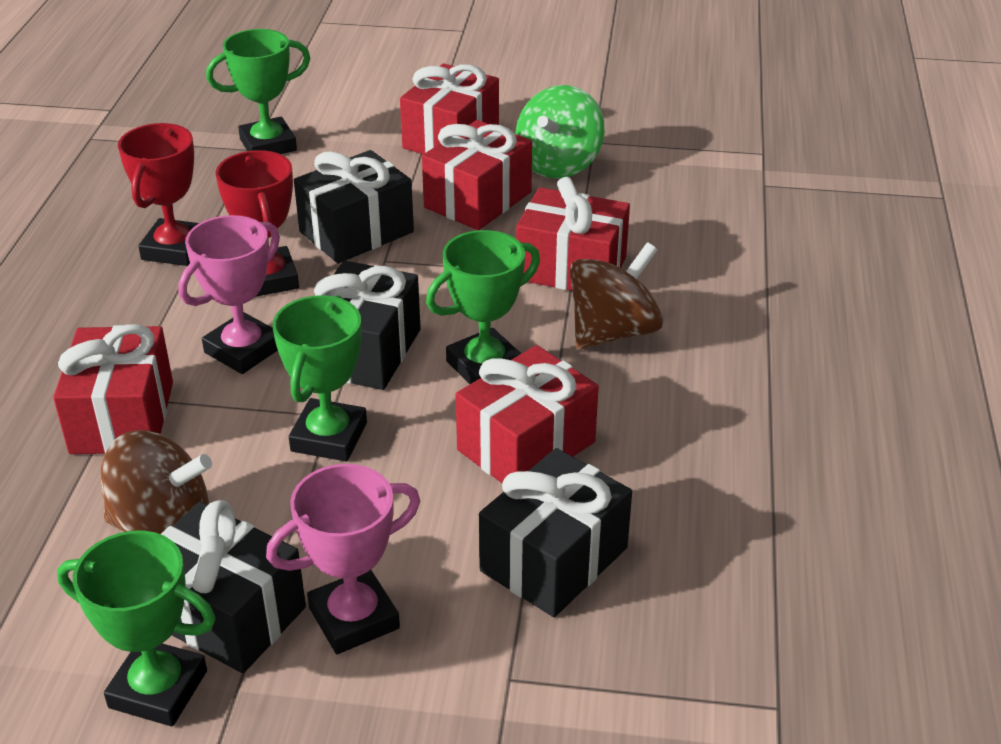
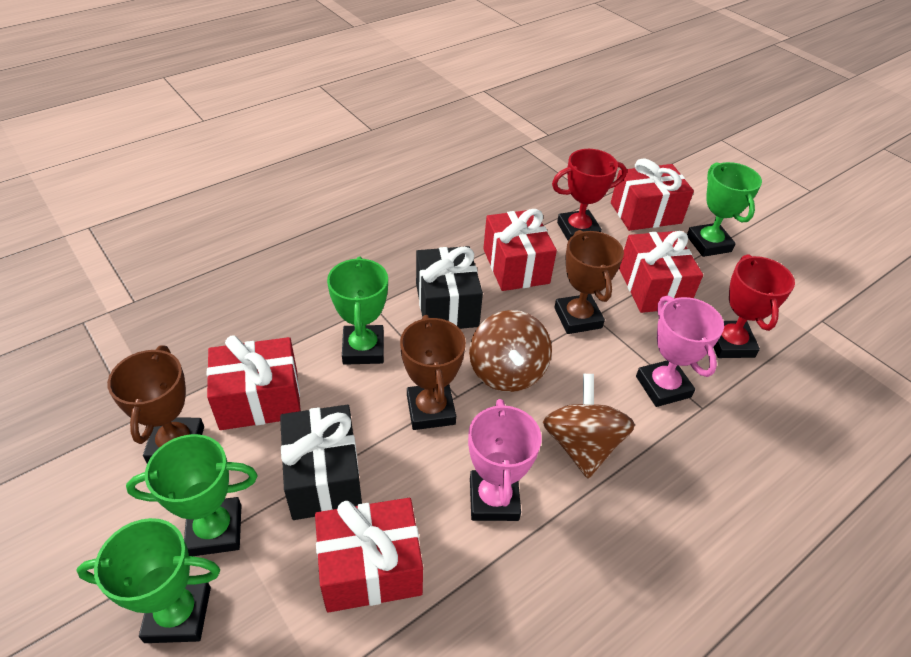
black gift: [161,500,306,673] [294,150,414,263] [314,261,421,390] [479,448,632,617] = 4 -> [280,405,362,520] [416,246,483,329] = 2
brown trophy: none = 0 -> [107,345,204,463] [400,315,466,430] [554,230,624,334] = 3
green spinning top: [516,85,605,179] = 1 -> none = 0

